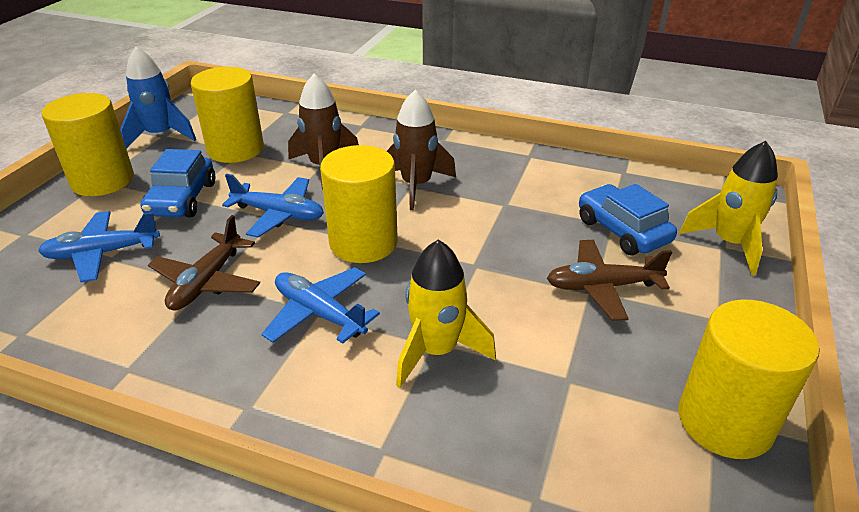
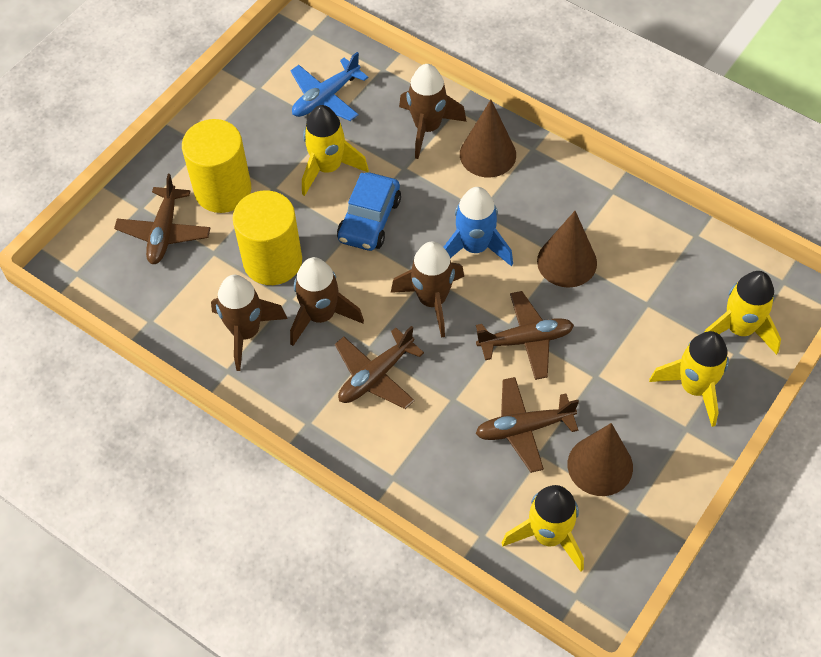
blue car: [141,149,215,217] [579,184,677,255] = 2 -> [337,172,401,251] = 1
blue plane: [38,211,160,282] [222,174,324,238] [262,267,380,343] = 3 -> [290,52,368,121] = 1
brown cone: none = 0 -> [460,100,516,177] [537,211,597,288] [568,423,633,496] = 3
brown plane: [148,215,260,311] [547,240,672,321] = 2 -> [114,174,211,264] [335,326,424,409] [476,291,574,380] [476,377,579,473] = 4
brown rocket: [288,73,359,190] [387,89,456,210] = 2 -> [211,275,287,371] [290,257,364,346] [391,242,464,338] [399,64,467,159] = 4
yellow cylinder: [42,93,134,196] [191,67,264,163] [320,145,398,263] [678,300,820,459] = 4 -> [182,119,251,213] [233,190,302,285] = 2
yellow rocket: [396,240,496,388] [679,141,778,275] = 2 -> [302,105,369,196] [502,485,584,572] [649,331,729,427] [705,271,781,355] = 4

